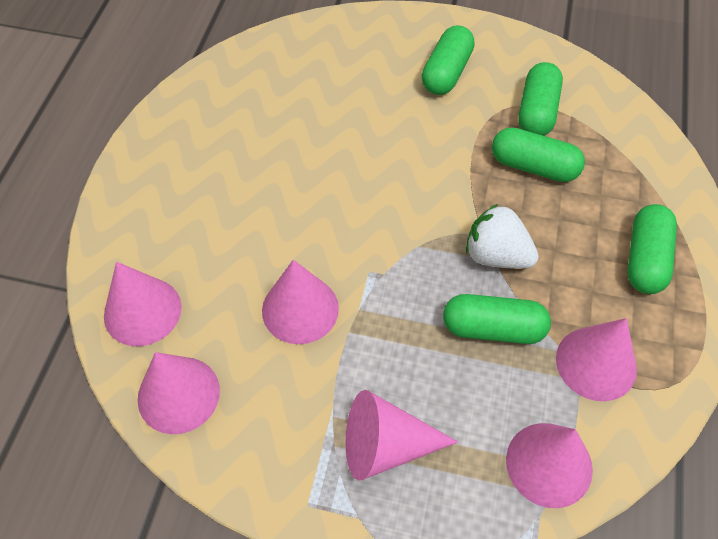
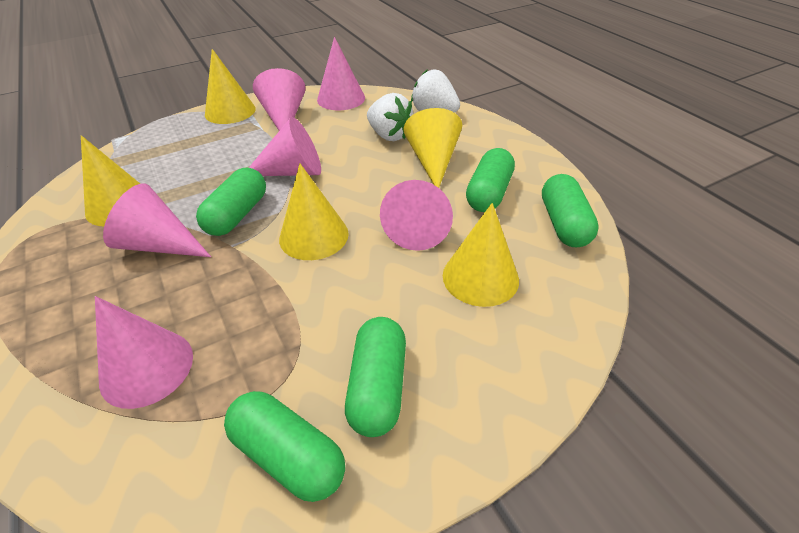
white strawberry: [466,204,539,269] = 1 -> [367,93,413,141] [411,69,460,112] = 2
yellow cone: none = 0 -> [81,135,140,226] [205,49,256,124] [279,164,349,260] [404,108,462,188] [443,203,519,307] = 5

